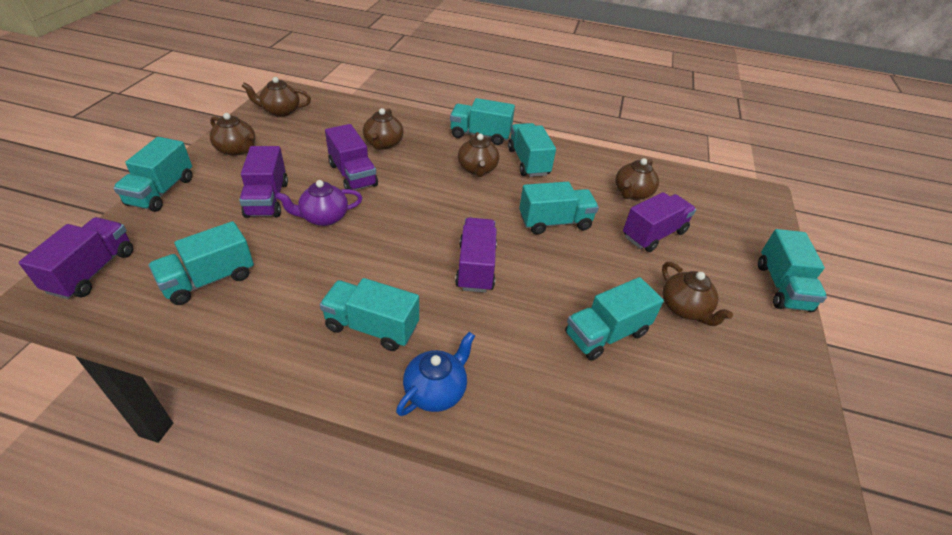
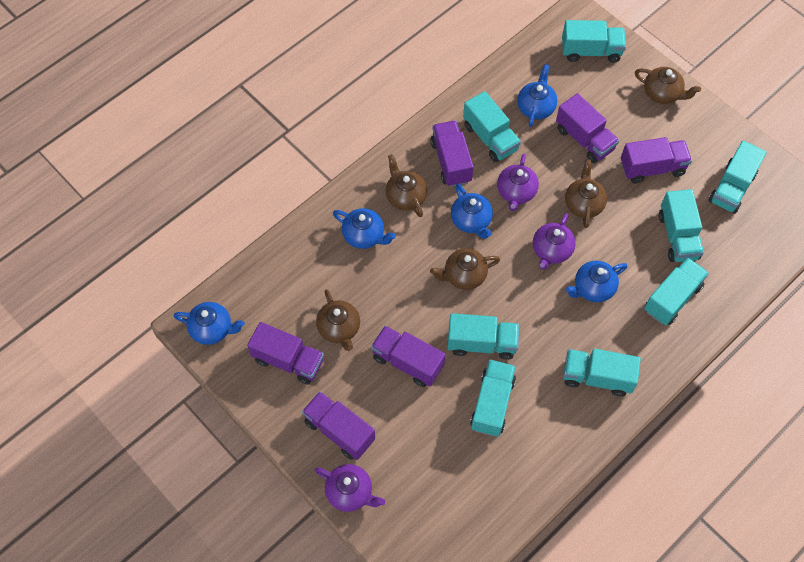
blue teapot: [396,332,475,416] = 1 -> [174,302,245,345] [333,208,396,249] [451,184,493,239] [517,64,557,127] [566,260,627,302] = 5
brown teapot: [210,113,255,156] [242,77,311,117] [363,108,404,150] [458,132,499,177] [615,158,659,200] [662,262,733,326] = 6 -> [316,289,360,351] [386,154,427,217] [430,248,500,290] [565,159,607,228] [635,67,701,104] = 5
purple teapot: [276,180,362,226] = 1 -> [315,464,385,512] [497,154,539,211] [533,213,576,270] = 3
purple truck: [19,217,133,299] [239,146,288,218] [325,124,378,190] [455,217,497,293] [623,192,696,252] = 5 -> [247,322,324,385] [302,391,375,460] [371,326,445,387] [430,120,474,187] [556,93,619,163] [621,137,692,183] = 6

